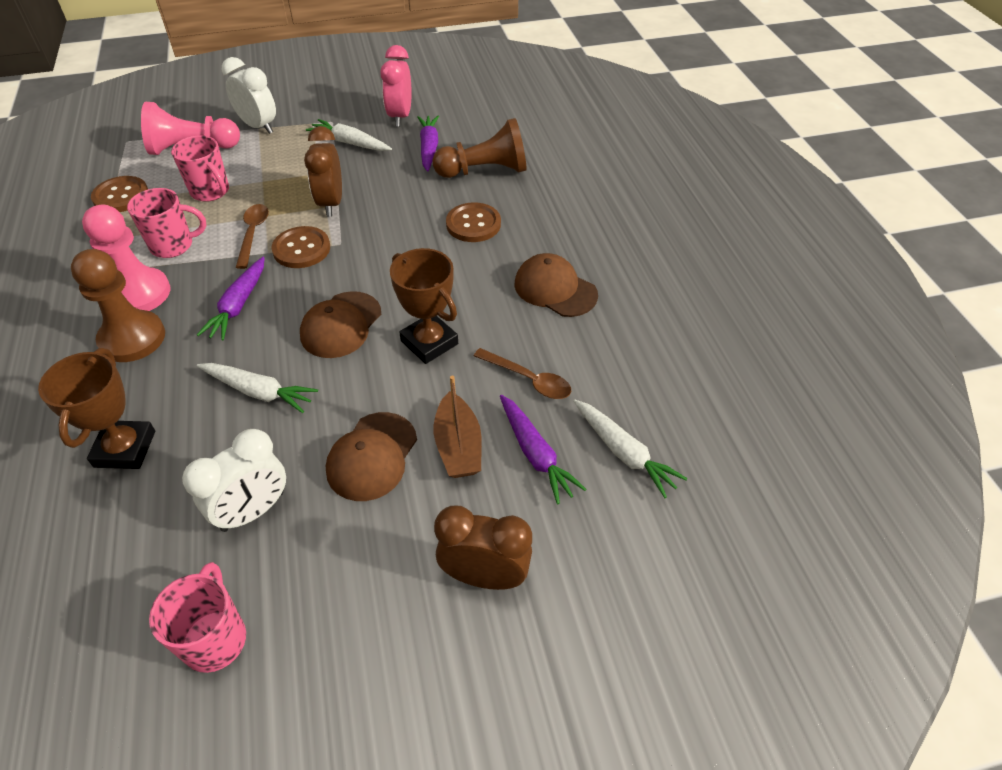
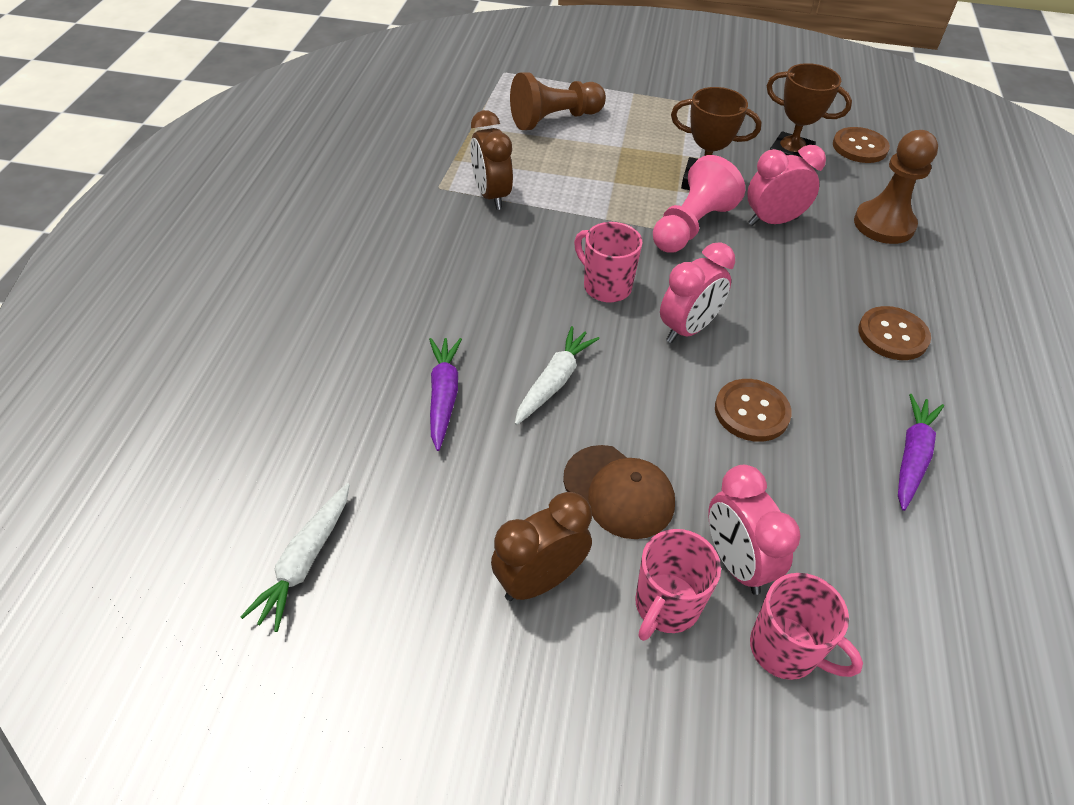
brown boat: [434,376,482,478] = 1 -> none = 0
brown cap: [300,291,381,358] [326,412,417,501] [515,253,598,317] = 3 -> [563,445,675,539] = 1
brown spoon: [236,204,269,269] [474,348,571,399] = 2 -> none = 0
pink clock: [380,45,411,127] = 1 -> [660,242,735,343] [708,465,801,595] [747,145,826,226] = 3
pink pawn: [82,205,170,311] [141,102,240,155] = 2 -> [653,155,745,253] = 1
purple carrot: [197,257,265,341] [417,116,439,172] [500,395,586,504] = 3 -> [429,338,462,451] [898,394,944,511] = 2
white carrot: [197,363,318,413] [306,119,392,151] [573,400,688,498] = 3 -> [241,483,350,632] [515,326,600,425] = 2
white clock: [182,429,286,532] [222,57,276,134] = 2 -> none = 0

